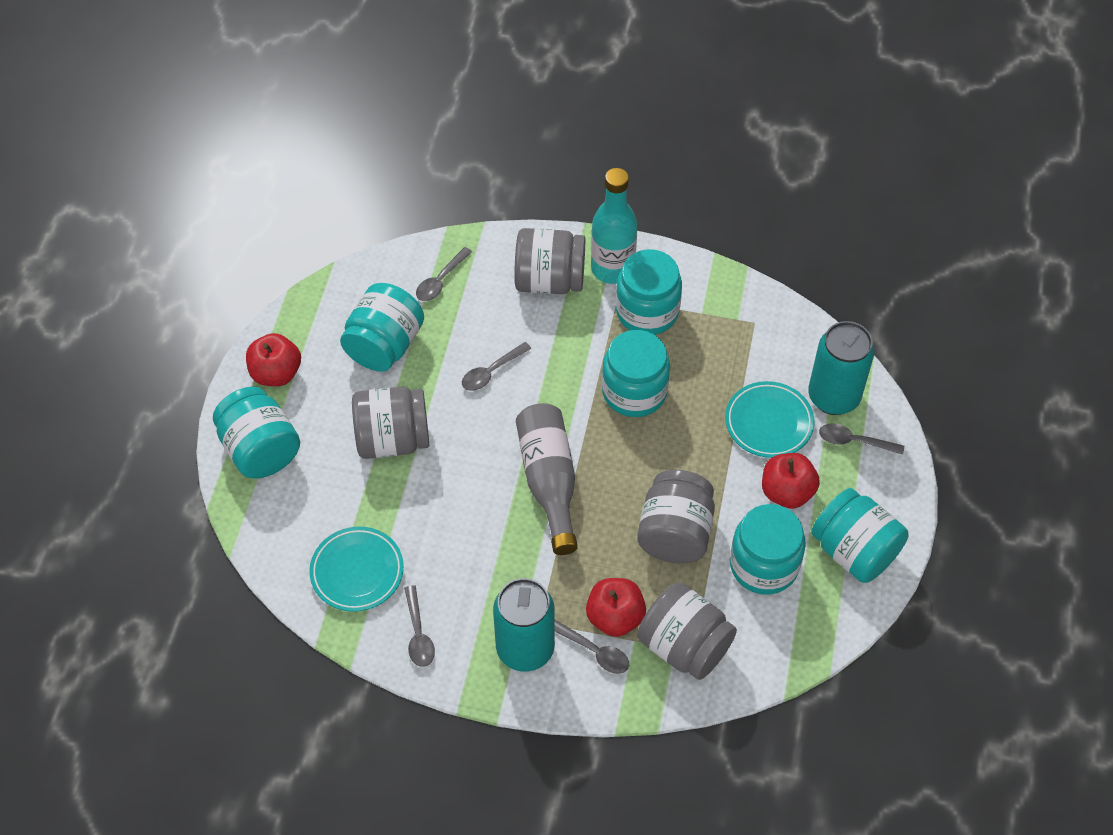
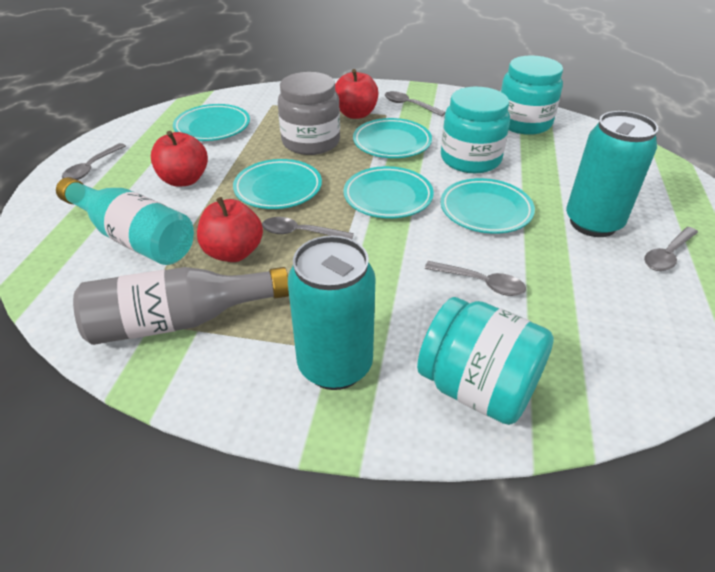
grey jar: [352,387,429,459] [514,228,585,294] [637,470,715,563] [638,582,737,680] = 4 -> [278,72,340,155] = 1
turquoise jar: [213,387,300,479] [340,283,424,372] [602,330,670,417] [616,249,682,335] [730,504,806,595] [811,488,908,583] = 6 -> [417,297,554,425] [441,87,510,173] [500,55,563,135] = 3
turquoise plate: [309,527,404,612] [725,381,814,458] = 2 -> [173,104,250,141] [233,159,322,209] [344,166,434,218] [353,118,432,158] [441,178,535,234] = 5

